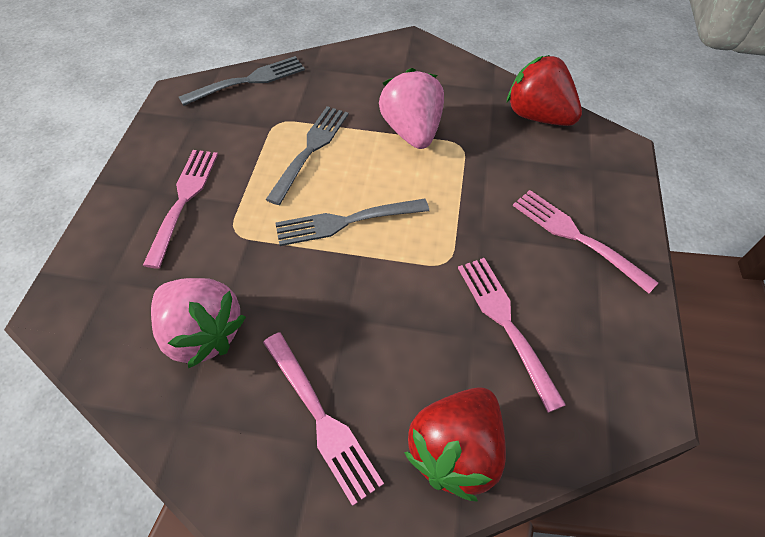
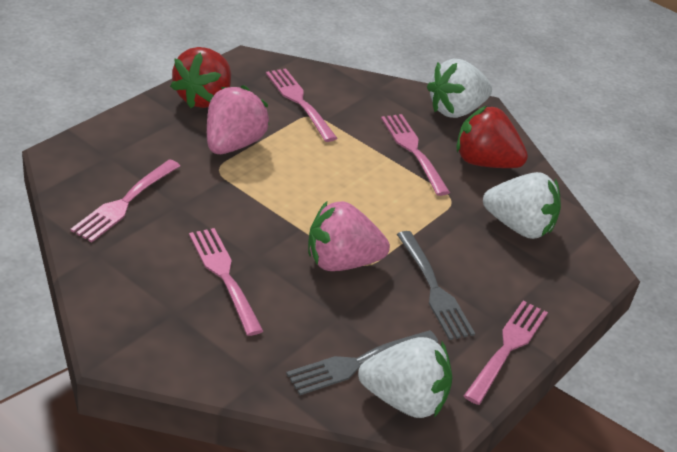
grey fork: [179,56,305,106] [265,106,349,205] [276,198,429,246] = 3 -> [286,330,438,395] [397,231,475,340] = 2
pink fork: [143,150,218,269] [263,332,384,506] [458,258,566,413] [513,190,658,294] = 4 -> [70,159,180,242] [189,228,263,336] [266,68,337,142] [381,114,450,196] [464,301,548,405] = 5
white strawberry: none = 0 -> [358,337,452,418] [427,59,492,118] [483,172,561,239] = 3

